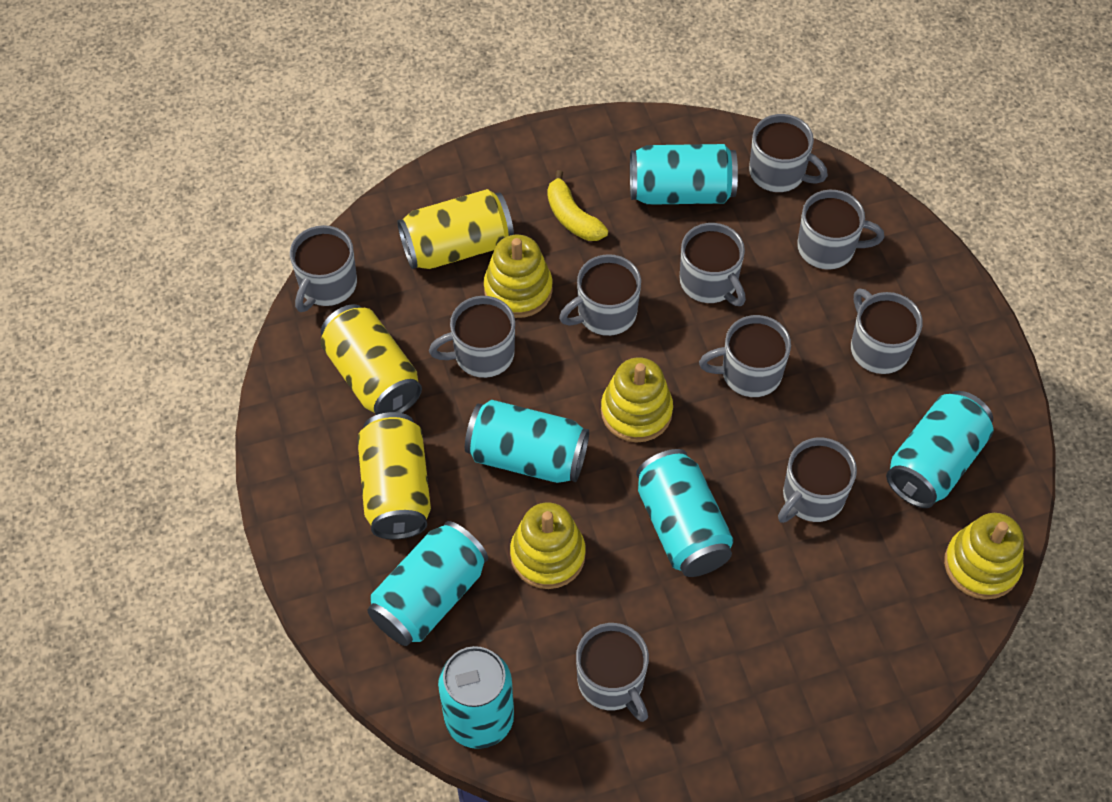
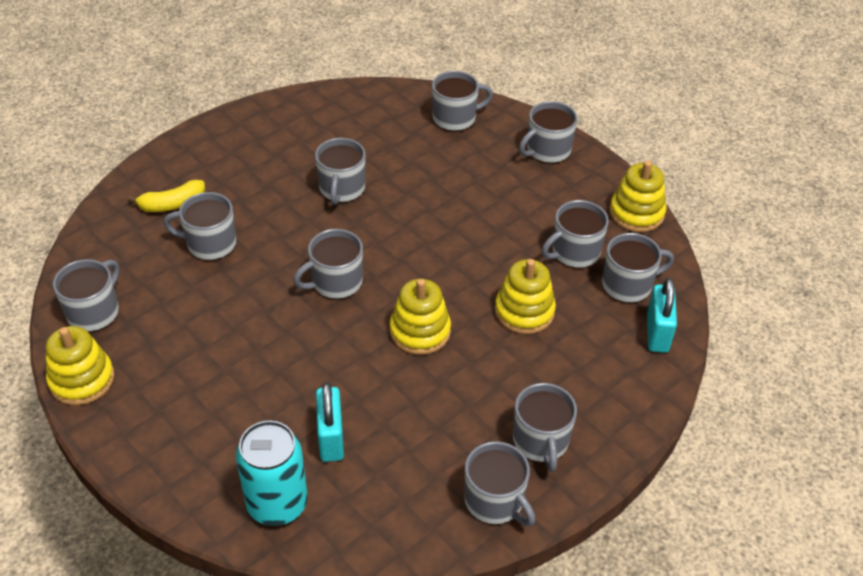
turquoise can: [367,521,488,646] [438,646,514,749] [465,400,589,483] [630,144,738,205] [636,449,734,577] [886,391,993,508] = 6 -> [236,421,308,526] = 1
turquoise padlock: none = 0 -> [316,382,344,462] [647,278,677,353] = 2
yellow can: [321,304,422,415] [357,412,431,539] [397,189,514,269] = 3 -> none = 0

